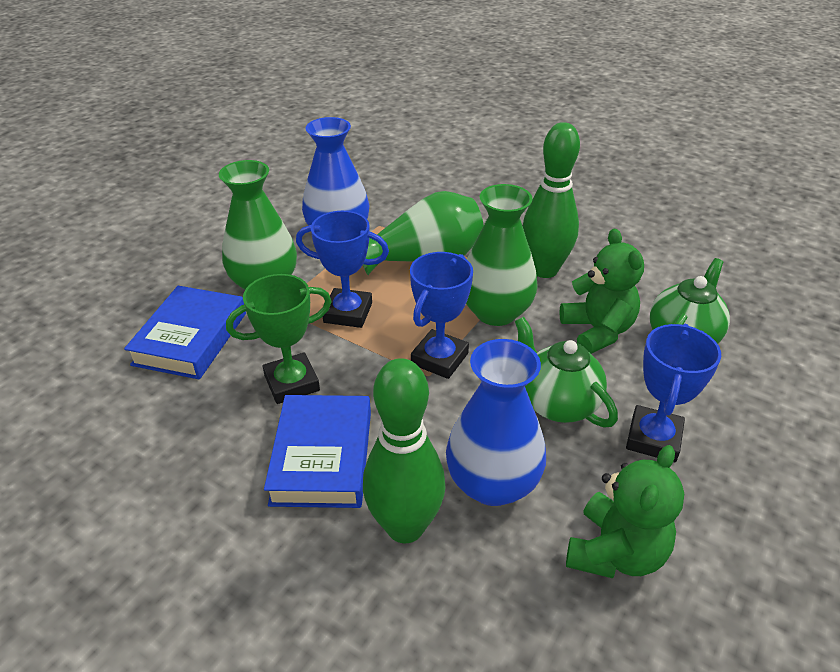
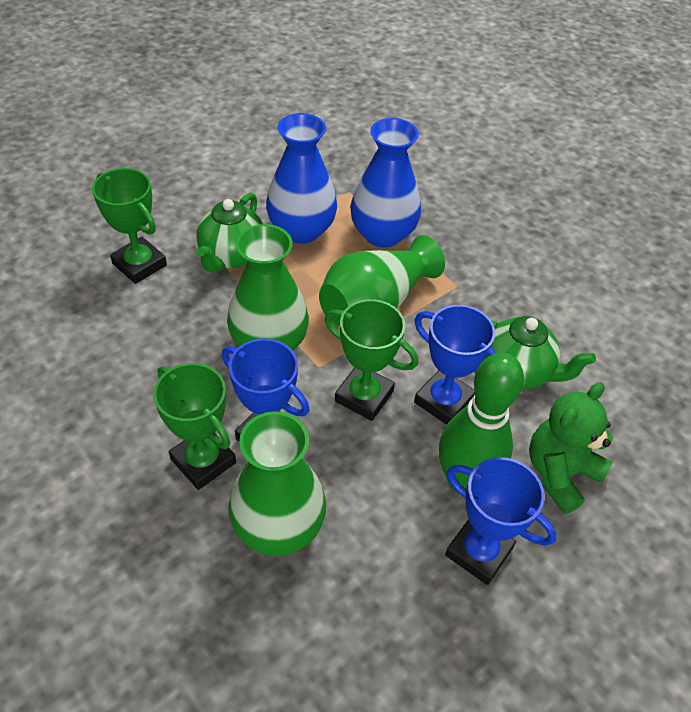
blue book: [124,286,246,379] [264,395,371,508] = 2 -> none = 0
green bowling pin: [363,358,446,543] [523,122,580,278] = 2 -> [439,352,524,494] = 1
green teddy bear: [559,229,644,354] [566,445,684,578] = 2 -> [529,382,613,514] = 1
green trophy: [226,274,332,404] = 1 -> [92,168,167,284] [153,363,236,490] [325,299,418,421] = 3

